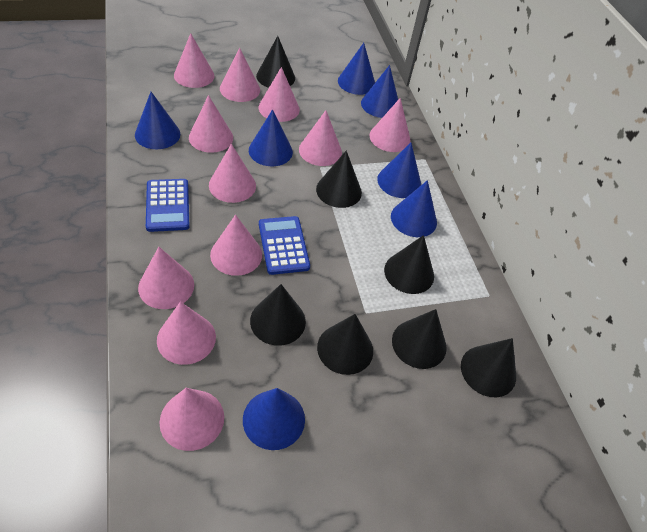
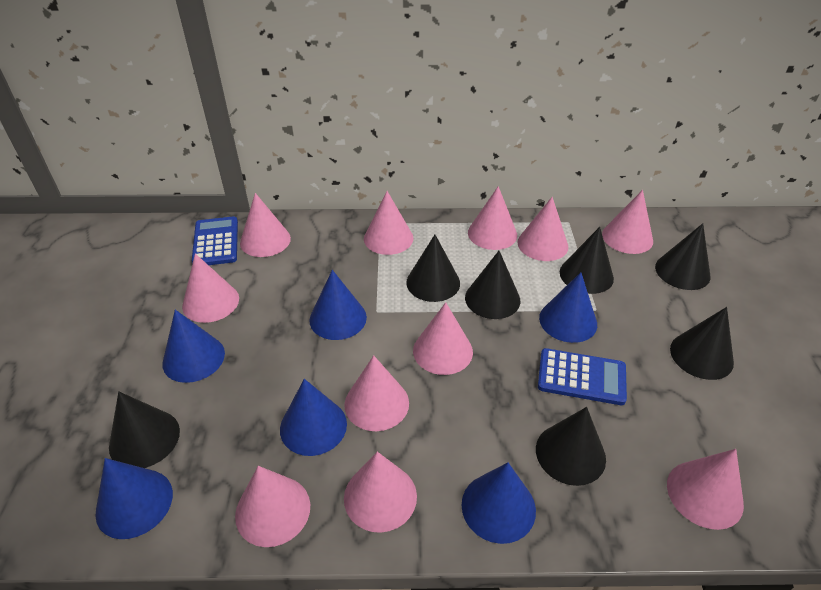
blue cone: [135,92,180,149] [243,388,305,450] [249,109,293,166] [338,43,375,95] [361,65,398,118] [377,142,421,198] [391,180,437,237] = 7 -> [95,458,173,539] [162,310,225,383] [280,379,347,456] [309,270,367,340] [461,462,536,544] [539,272,597,343] = 6

